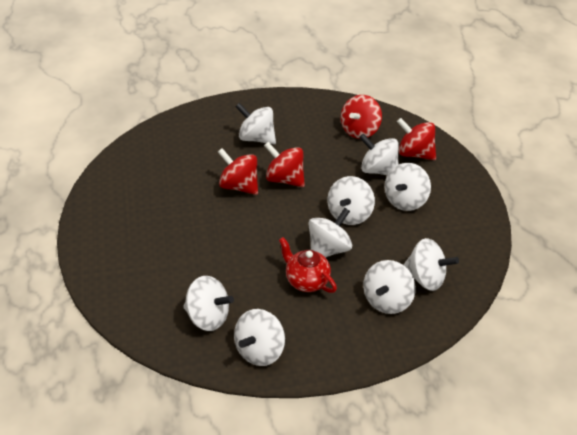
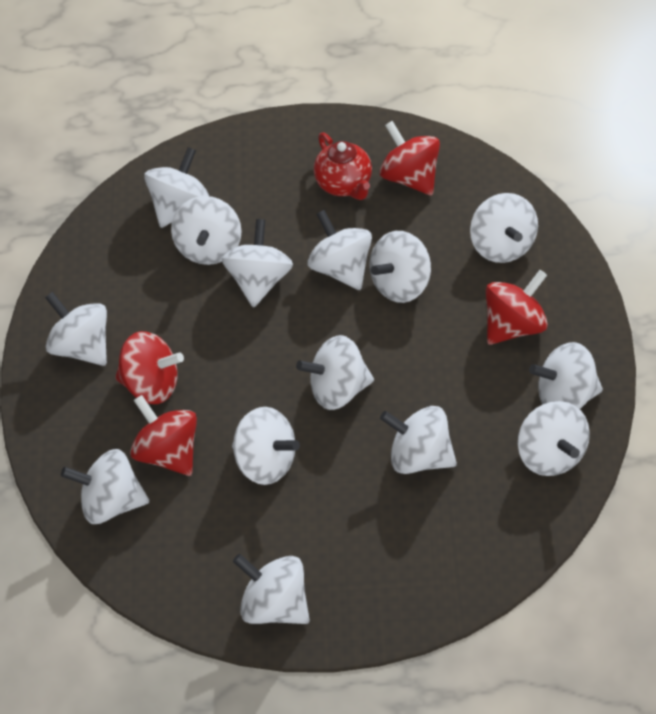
white spinning top: [183,276,234,331] [234,309,285,366] [235,103,276,144] [308,208,352,258] [327,176,375,225] [359,134,399,175] [363,260,416,314] [385,163,431,211] [403,238,459,291] = 9 -> [45,292,107,366] [61,449,149,524] [144,147,209,228] [171,196,242,265] [221,219,293,308] [232,407,300,485] [233,554,310,624] [296,335,374,410] [308,210,372,290] [370,231,431,303] [380,406,457,474] [470,193,538,263] [518,401,590,476] [529,342,603,409] = 14

